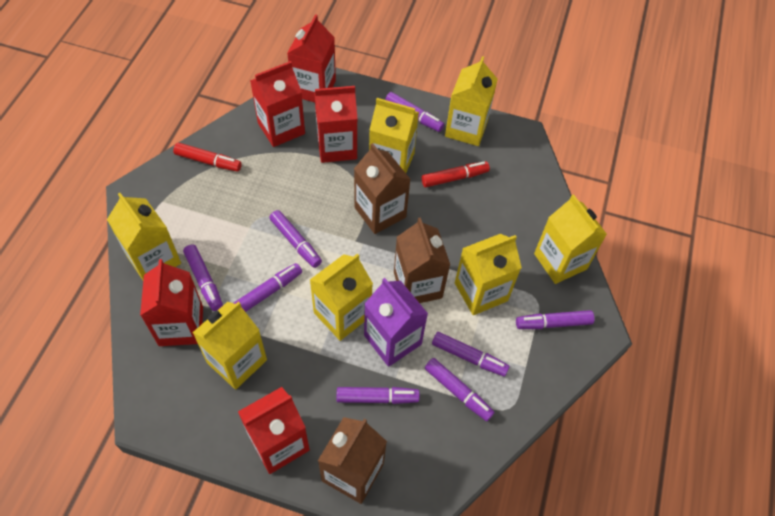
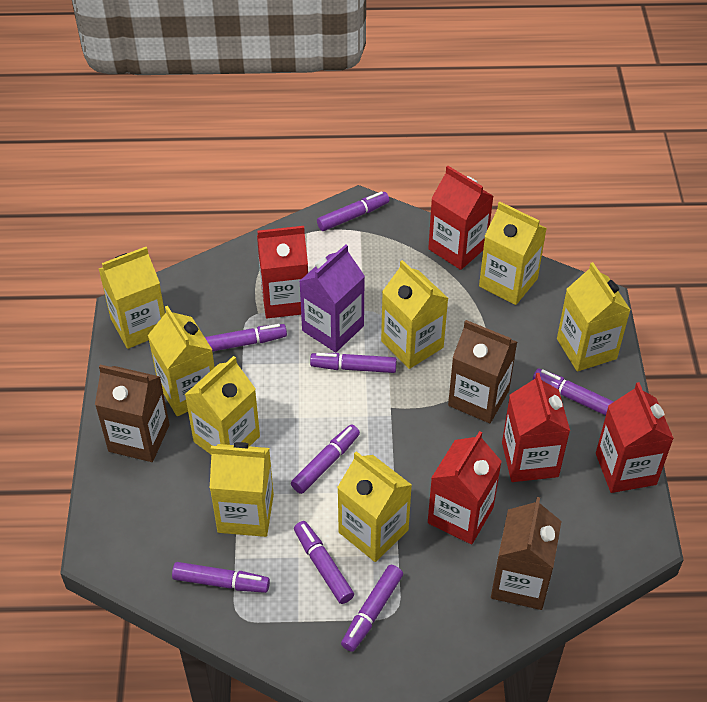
red marker: [173,143,242,172] [422,161,490,188] = 2 -> none = 0
yellow carton: [107,193,181,280] [192,302,267,389] [310,254,373,341] [369,98,419,173] [445,56,498,146] [455,234,522,315] [534,194,607,284] = 7 -> [99,247,165,349] [148,306,215,416] [184,356,260,454] [210,442,274,537] [337,451,412,562] [381,260,448,369] [479,202,547,305] [557,262,631,371] = 8

